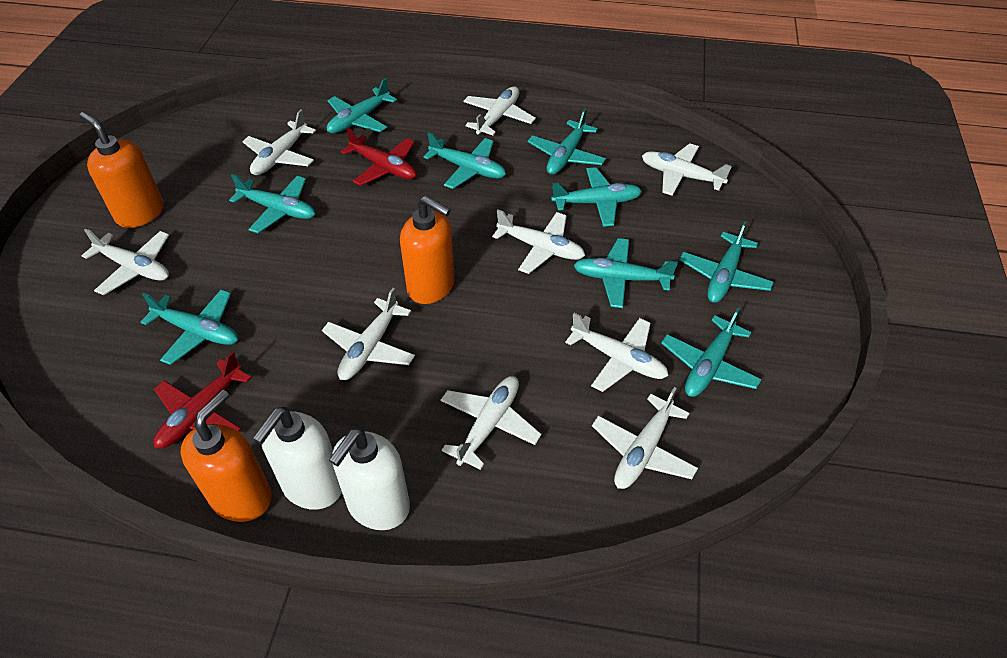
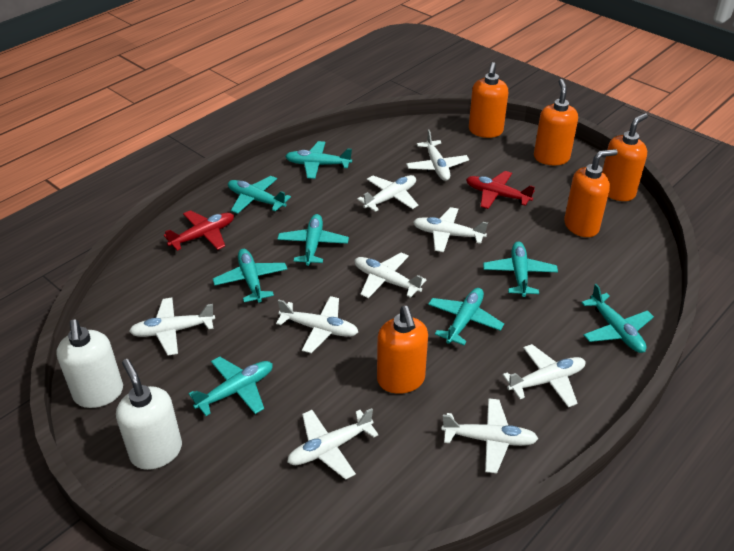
orange soap dispenser: [79,112,164,228] [181,390,272,522] [400,195,455,304] = 3 -> [377,306,428,394] [469,62,508,138] [534,79,578,165] [564,149,618,237] [602,113,648,201] = 5
turquoise plane: [141,290,238,365] [229,174,315,233] [327,78,397,134] [423,132,506,189] [528,109,606,175] [551,167,642,227] [573,238,678,308] [661,307,762,397] [679,221,774,303] = 9 -> [189,356,273,416] [213,249,287,303] [228,176,291,214] [277,214,349,266] [285,141,352,179] [428,288,504,345] [483,241,558,297] [581,284,654,353] = 8

